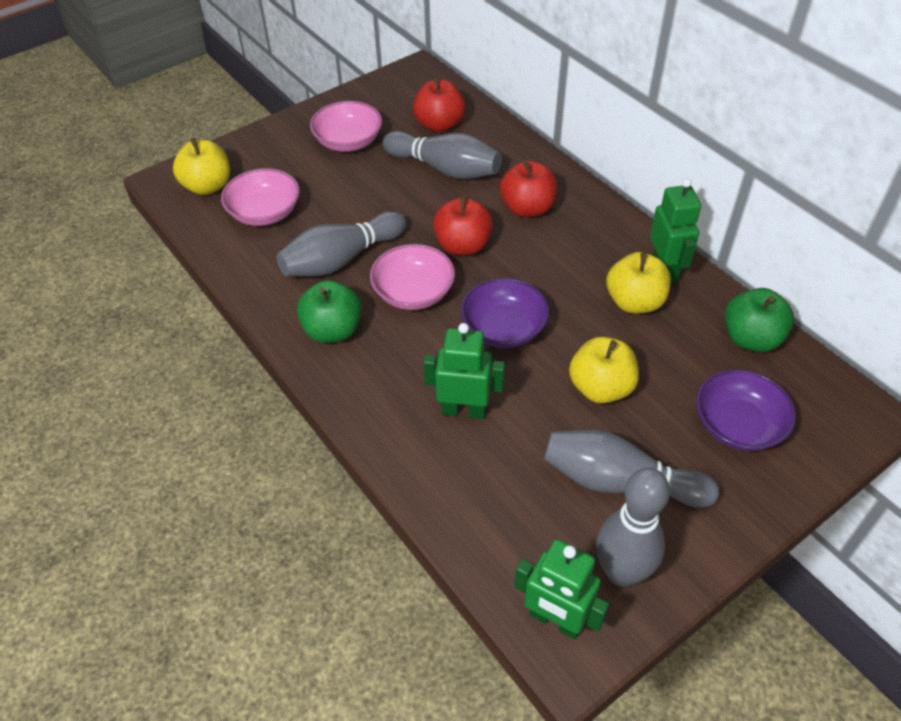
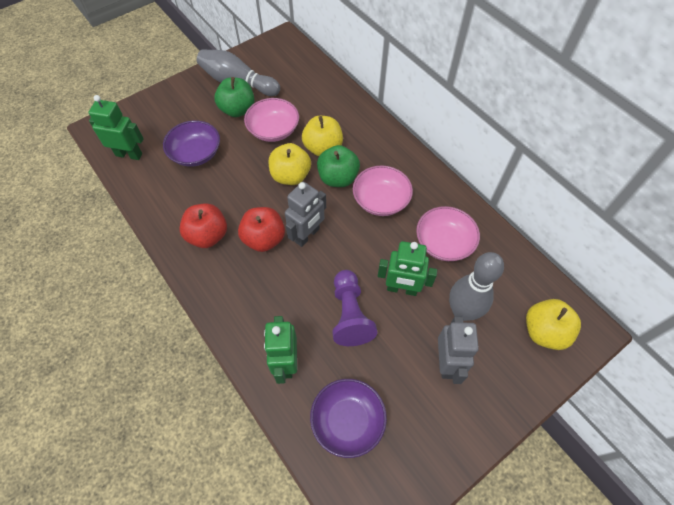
grey bowling pin: [277,211,406,276] [383,131,502,179] [544,430,719,507] [596,468,670,587] = 4 -> [197,49,280,96] [449,252,504,321] = 2
grey robot: none = 0 -> [285,182,326,247] [438,316,479,384] = 2
purple pawn: none = 0 -> [332,270,377,346] = 1
red apple: [413,77,465,132] [433,196,493,255] [500,161,557,217] = 3 -> [179,203,227,248] [238,207,285,252] = 2

